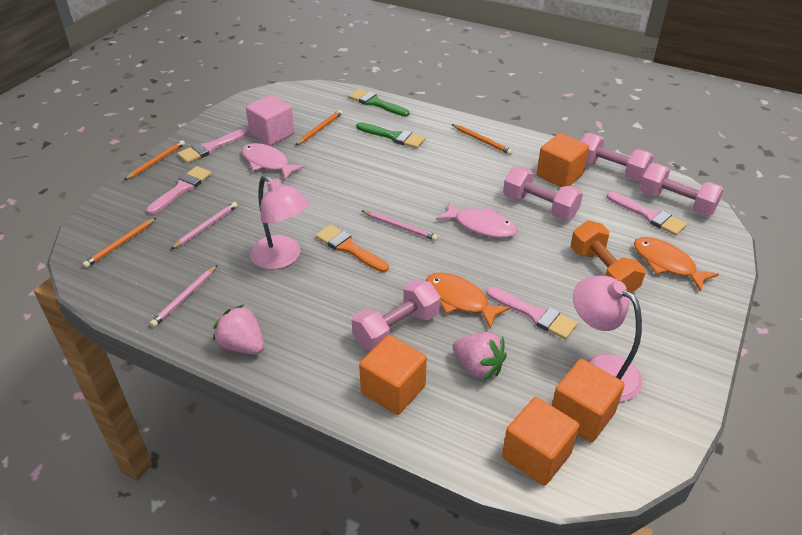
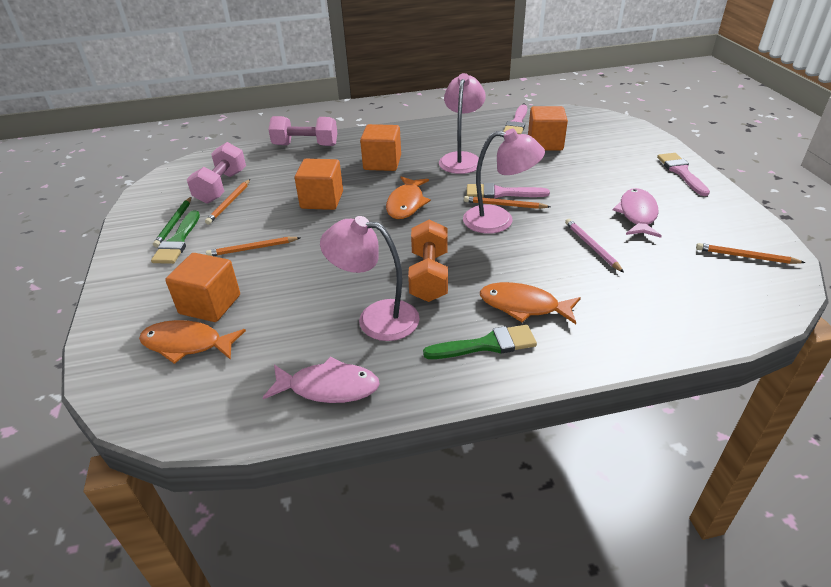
green pencil: none = 0 -> [153,197,191,247] = 1
orange brush: [316,225,389,273] = 1 -> none = 0
orange fish: [426,272,511,329] [634,237,719,292] = 2 -> [139,320,246,364] [386,176,431,219] [480,282,581,324] = 3
pink brush: [146,166,212,215] [177,129,248,163] [486,287,578,339] [607,192,687,235] = 4 -> [467,183,550,199] [503,105,527,134] [657,153,710,196] = 3
pink cube: [246,95,294,146] = 1 -> none = 0
pink dumbbell: [352,279,441,351] [503,167,583,220] [581,133,654,182] [640,163,724,216] = 4 -> [187,142,246,204] [268,116,337,146] = 2
pink lamp: [250,175,309,270] [573,276,643,402] = 2 -> [320,216,420,341] [439,73,486,174] [463,129,545,234] = 3
pink pencil: [150,265,217,327] [171,202,238,249] [362,211,438,241] = 3 -> [565,219,624,273] = 1
pink strawberry: [213,304,264,354] [453,332,507,381] = 2 -> none = 0

